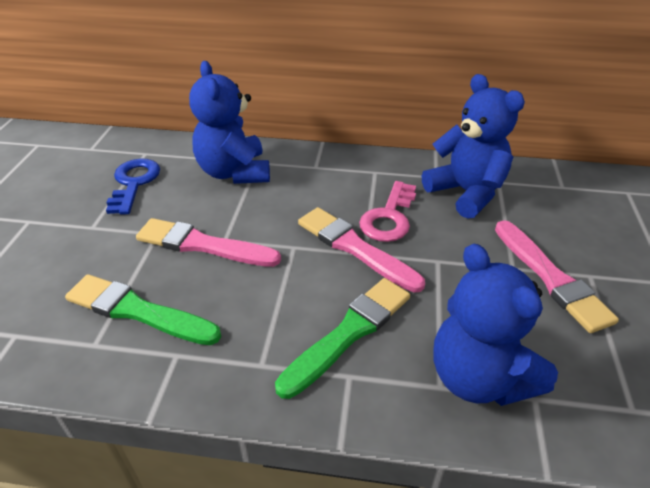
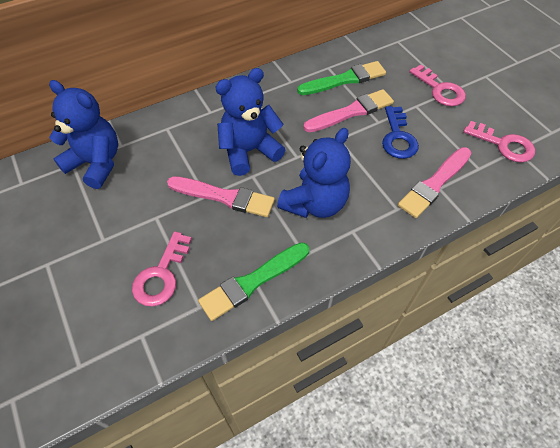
pink key: [359,181,416,242] = 1 -> [132,231,192,306] [409,64,466,106] [463,121,535,162] = 3

